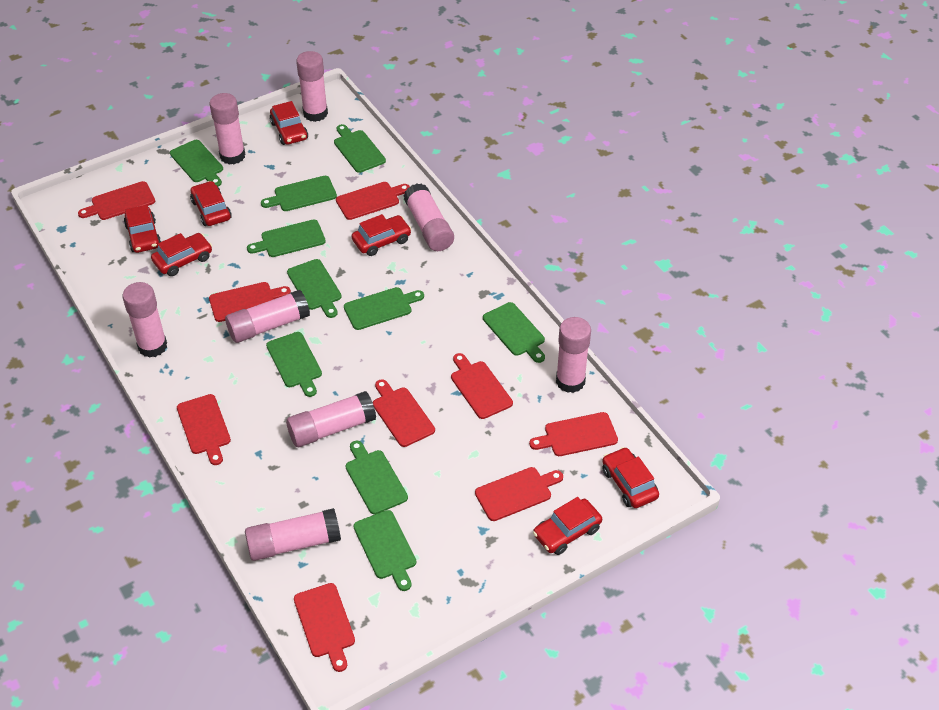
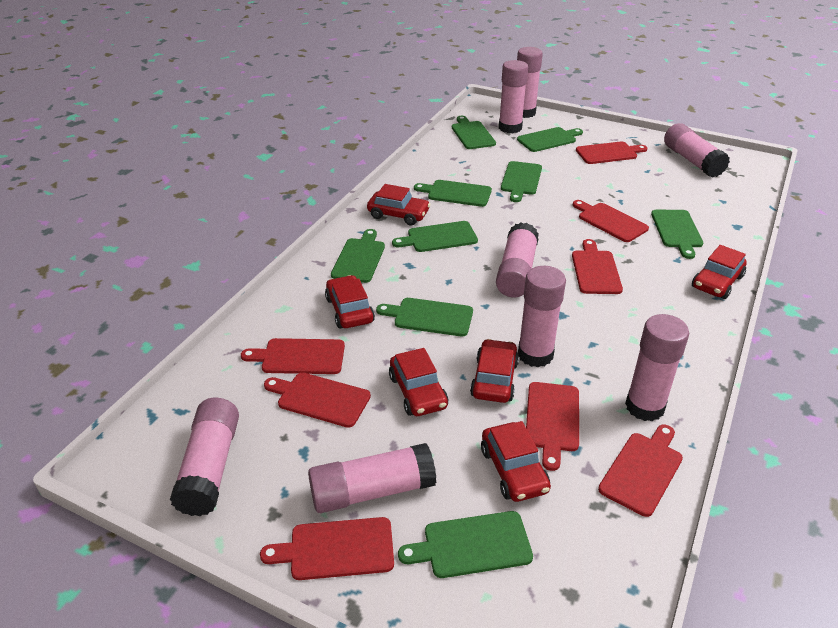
green cutting board: [170,140,223,187] [247,219,326,257] [261,176,337,211] [266,332,322,397] [287,259,342,318] [334,124,386,173] [344,287,424,330] [346,441,408,514] [354,510,416,591] [483,302,545,363] = 10 -> [331,229,385,283] [376,298,473,336] [392,221,478,252] [398,511,533,578] [414,180,492,207] [452,116,496,149] [501,161,542,202] [517,127,583,152] [651,210,703,259] = 9
red car: [124,205,161,253] [151,233,212,276] [190,181,232,226] [270,101,308,145] [352,214,411,256] [533,497,602,555] [602,447,659,508] = 7 -> [325,275,375,329] [367,184,431,225] [389,348,448,416] [470,339,519,403] [481,421,551,502] [692,245,747,299] = 6
red cutting board: [78,181,155,220] [177,394,231,465] [209,282,291,322] [294,583,355,672] [336,182,410,220] [373,379,435,447] [451,353,513,419] [475,467,563,521] [529,412,618,456] = 9 -> [241,338,345,374] [260,517,394,580] [264,373,371,428] [526,382,579,471] [572,239,623,294] [573,200,649,242] [576,141,647,164] [598,425,683,517] = 8

